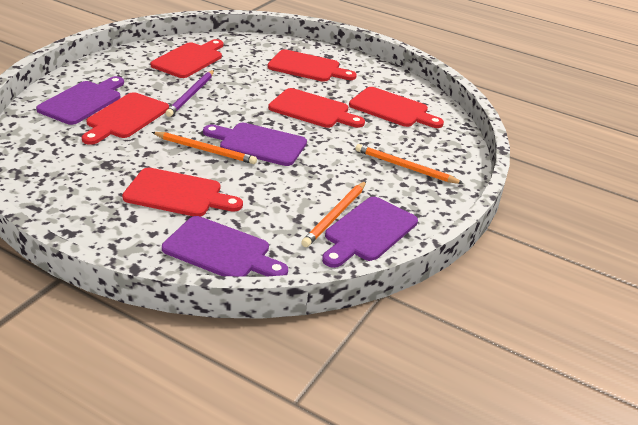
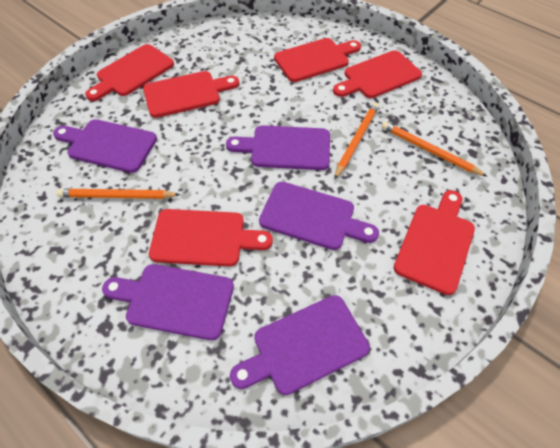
purple cutting board: [36,76,124,125] [162,216,288,277] [203,123,307,166] [322,197,418,268] = 4 -> [53,119,157,173] [102,264,234,340] [226,125,330,170] [230,295,370,395] [259,182,379,250] = 5
purple pencil: [165,70,214,117] = 1 -> none = 0

